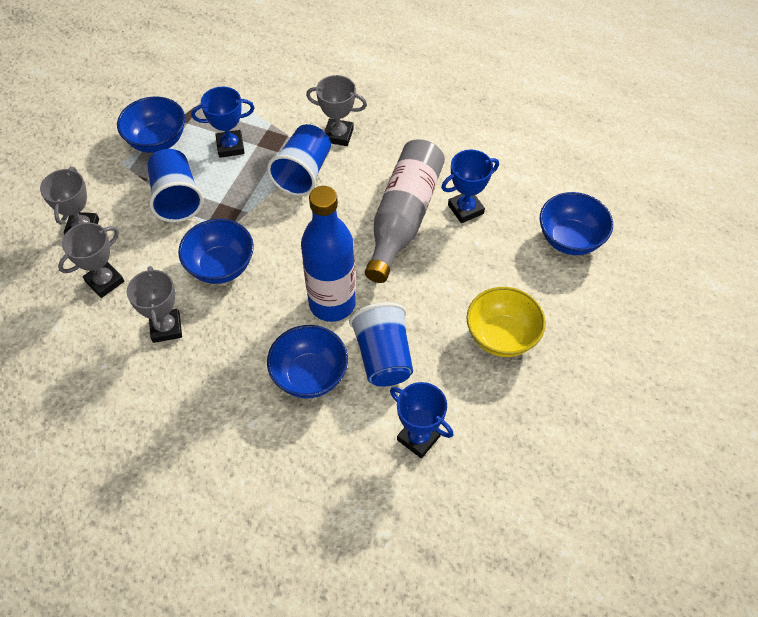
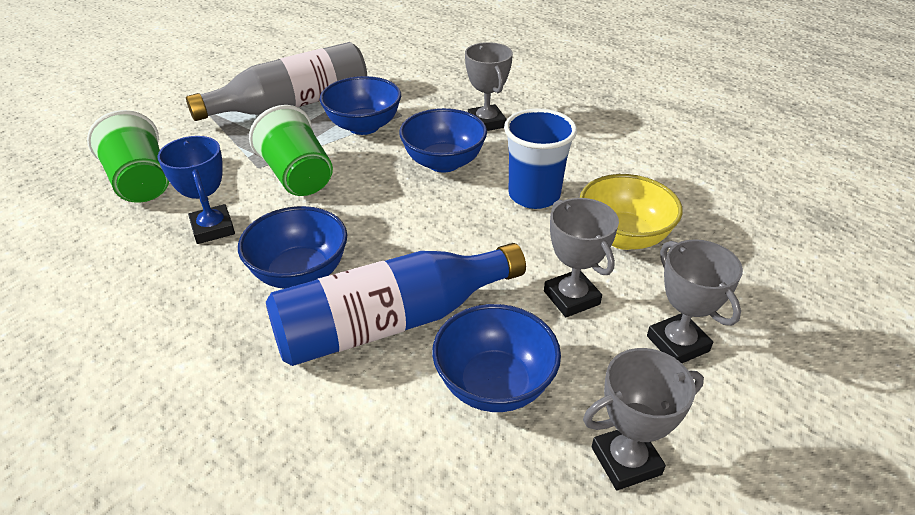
blue cup: [147,149,204,222] [267,124,331,196] [349,302,413,387] = 3 -> [504,108,577,209] = 1
blue trophy: [191,87,255,158] [390,382,453,458] [441,150,499,223] = 3 -> [158,136,235,244] = 1
green cup: none = 0 -> [87,110,169,203] [249,105,333,196] = 2

